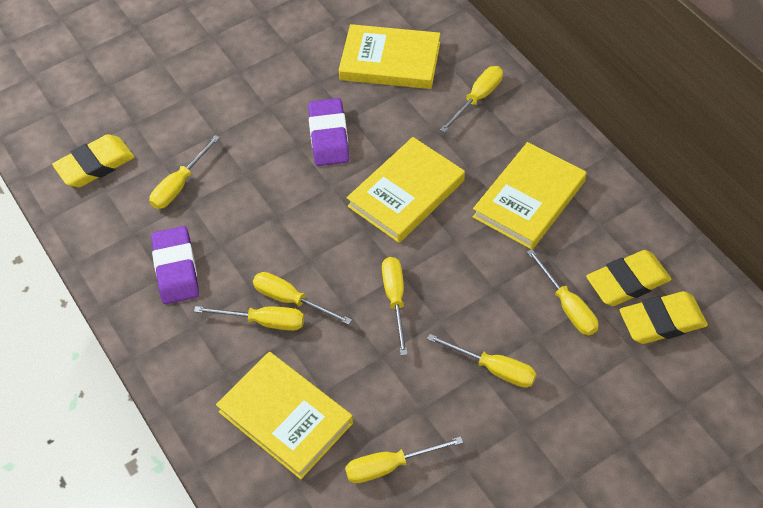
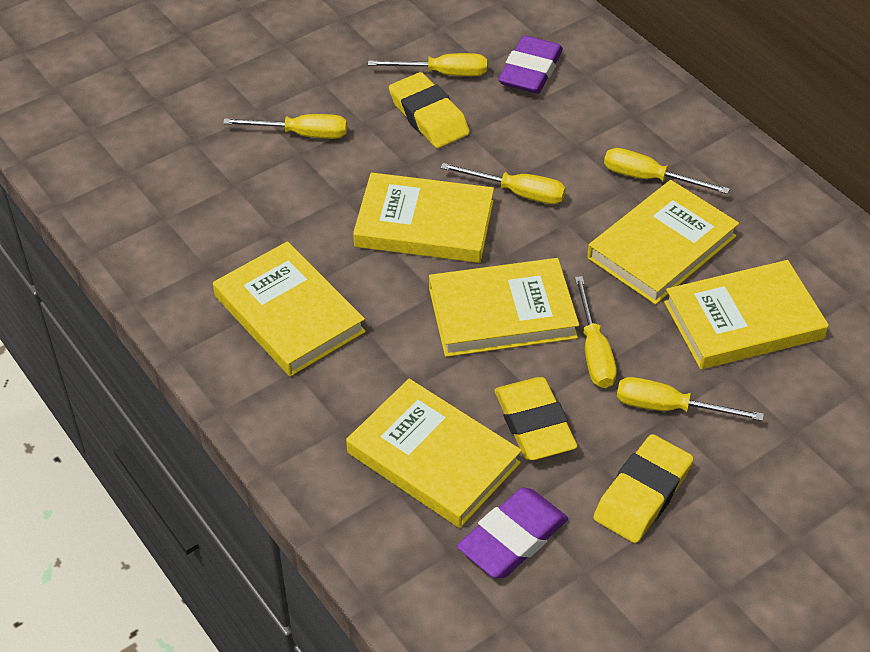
yellow book: [216,352,353,479] [339,24,440,89] [347,137,465,243] [473,142,587,249] = 4 -> [213,241,366,377] [346,379,522,528] [353,172,494,263] [429,258,579,357] [587,180,739,305] [664,260,829,369] = 6
yellow screwdriver: [149,135,220,209] [194,306,304,331] [253,272,352,325] [345,436,463,483] [382,257,408,356] [427,334,536,388] [440,66,503,133] [527,249,598,335] = 8 -> [223,114,347,139] [368,53,487,76] [440,163,566,204] [575,276,617,388] [604,148,730,194] [617,377,764,421] = 6

